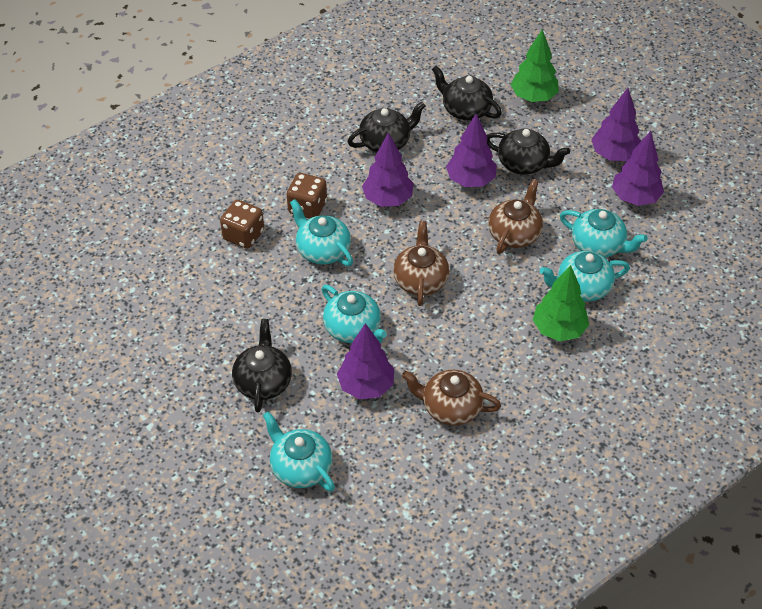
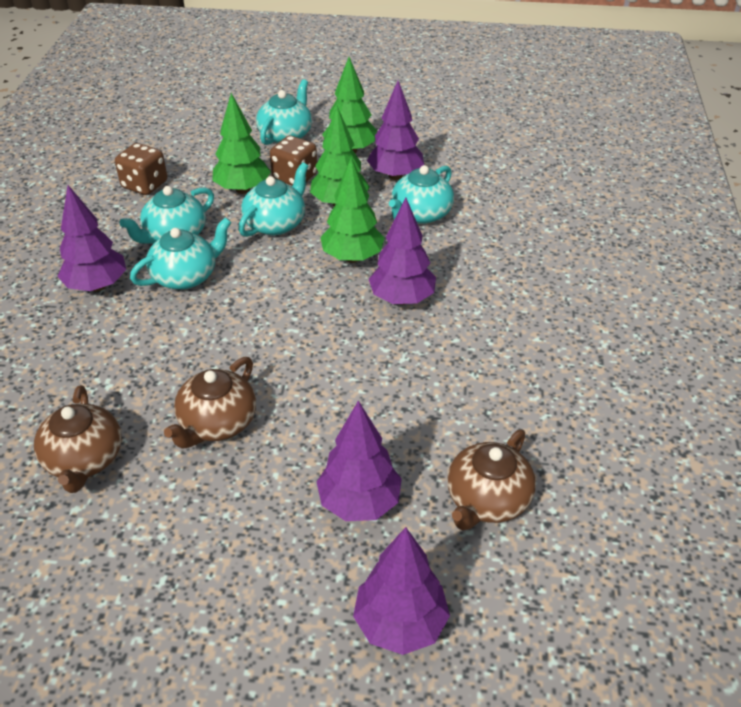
black teapot: [232,319,292,412] [348,102,426,152] [432,66,502,120] [487,128,570,175] = 4 -> none = 0
green tree: [511,29,559,102] [533,265,589,341] = 2 -> [212,93,271,194] [310,106,370,206] [320,158,385,263] [322,57,377,153] = 4

